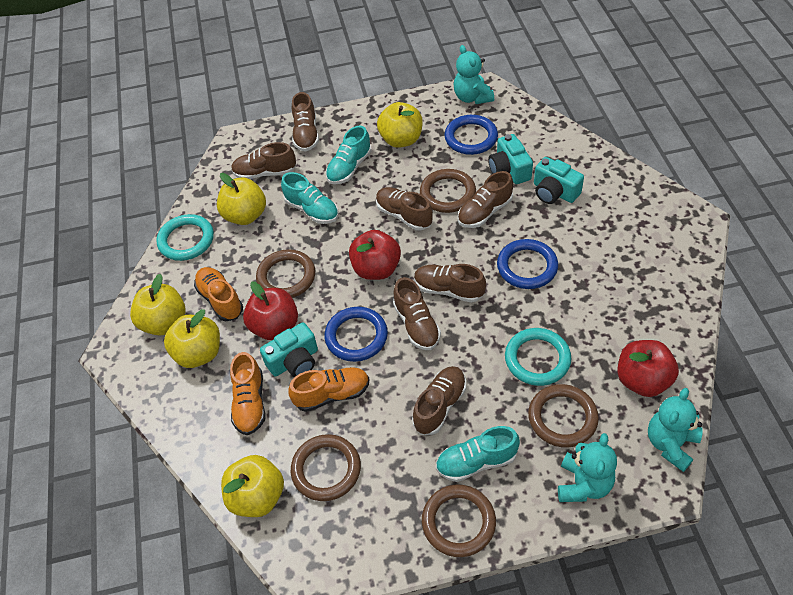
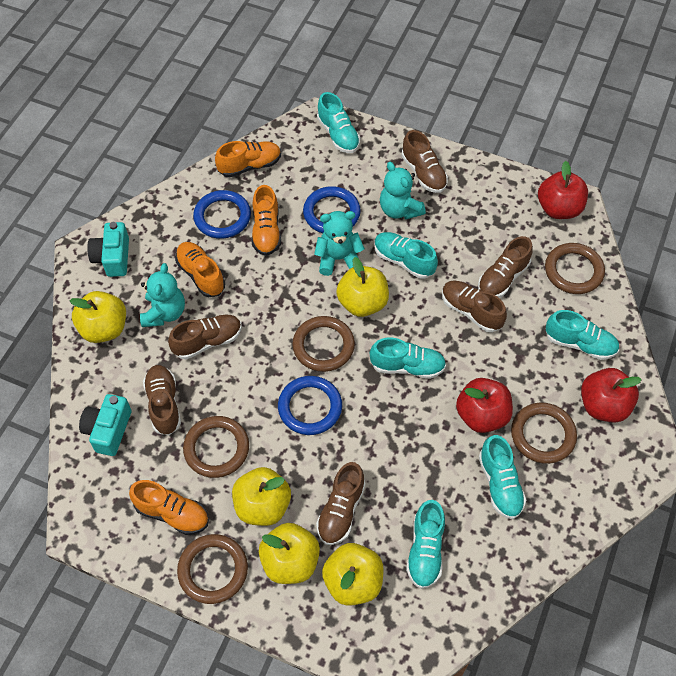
brown shoe: [231,142,296,179] [292,92,319,152] [376,187,433,230] [393,277,441,350] [412,366,466,435] [414,264,486,303] [458,171,513,228] = 7 -> [143,365,181,435] [168,315,242,359] [316,462,365,545] [402,130,448,193] [442,281,507,332] [478,236,533,298] = 6
orange shoe: [194,267,243,321] [230,352,266,435] [288,367,370,412] = 3 -> [129,480,209,535] [175,242,225,297] [215,141,281,177] [252,185,281,256] = 4
turquoise camera: [260,322,318,377] [488,134,533,184] [534,157,584,204] = 3 -> [79,394,131,456] [87,222,129,277] = 2
turquoise ring: [156,214,214,261] [505,328,572,386] = 2 -> none = 0
turquoise shoe: [281,172,338,224] [326,126,372,184] [436,426,520,482] = 3 -> [317,92,360,153] [370,338,446,379] [374,232,438,279] [406,500,445,589] [479,435,526,519] [545,310,619,360] = 6

